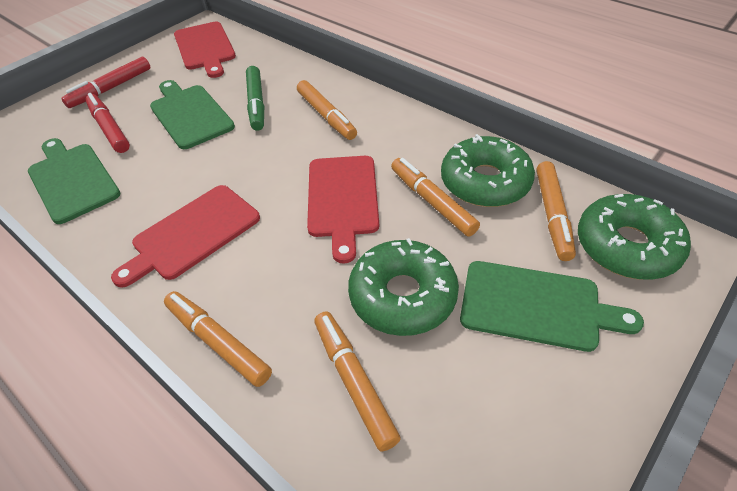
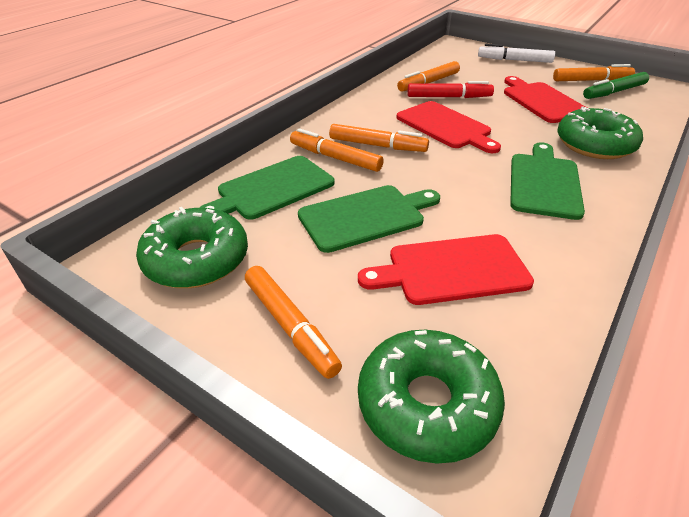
red marker: [61,57,150,108] [85,93,130,153] = 2 -> [407,81,494,98] = 1
white marker: none = 0 -> [478,44,555,63] = 1

